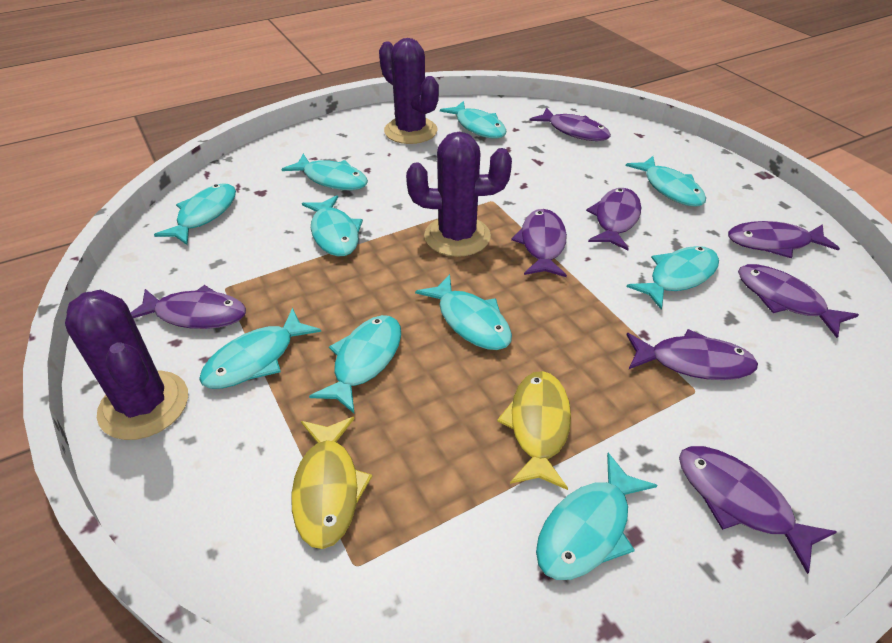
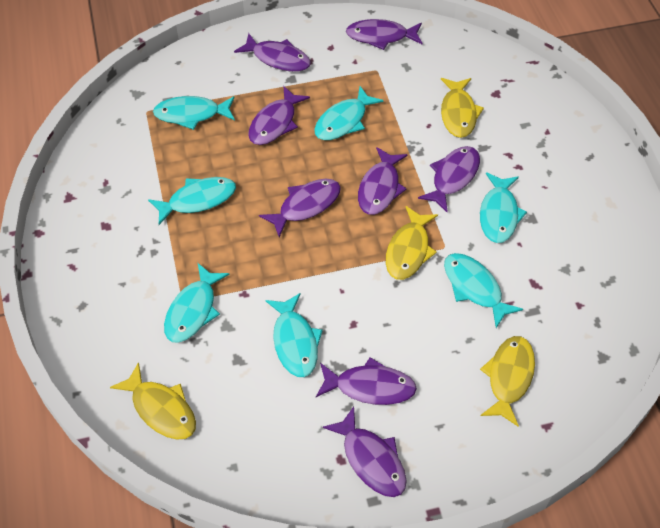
purple cactus: [65,290,188,440] [379,38,439,144] [406,132,512,257] = 3 -> none = 0
turquoise fish: [154,183,236,245] [199,308,321,389] [281,154,368,190] [302,195,363,257] [309,315,401,414] [415,274,512,350] [440,101,507,139] [536,453,657,580] [626,156,706,207] [626,246,719,310] = 10 -> [148,177,236,225] [153,96,235,130] [164,263,230,343] [266,293,323,377] [314,86,383,140] [444,253,523,328] [480,172,527,243] = 7
yellow fish: [291,417,372,549] [497,371,571,490] = 2 -> [110,362,196,440] [386,206,438,280] [441,78,484,138] [480,336,535,427] = 4

